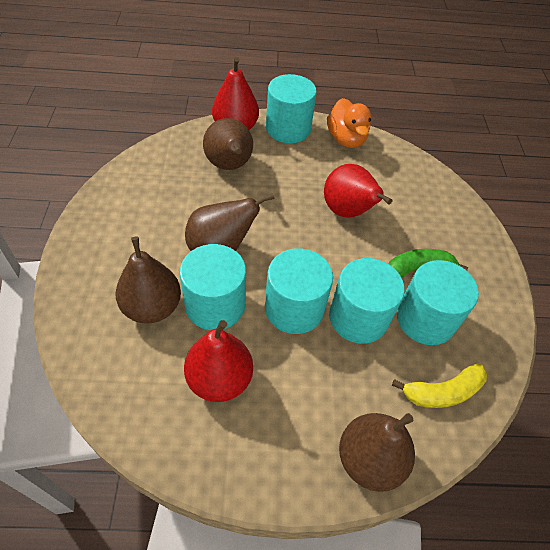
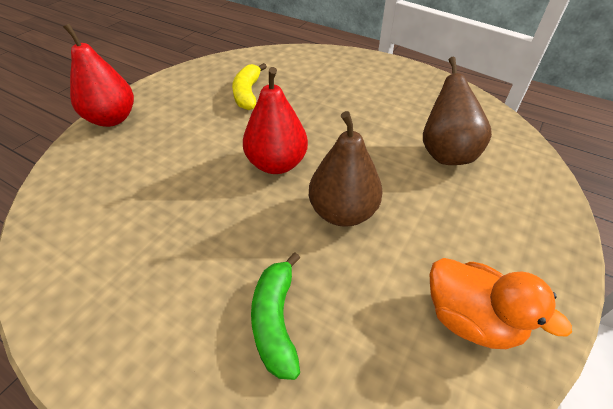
brown pear: [116,237,181,324] [185,193,275,251] [203,118,253,170] [339,413,415,492] = 4 -> [309,111,383,227] [423,56,492,165] = 2
red pear: [184,320,253,402] [212,57,259,130] [324,164,392,218] = 3 -> [63,24,134,127] [243,67,308,174] = 2
turquoise cylinder: [179,244,246,330] [265,248,333,334] [266,74,317,143] [329,258,405,344] [397,260,479,345] = 5 -> none = 0

